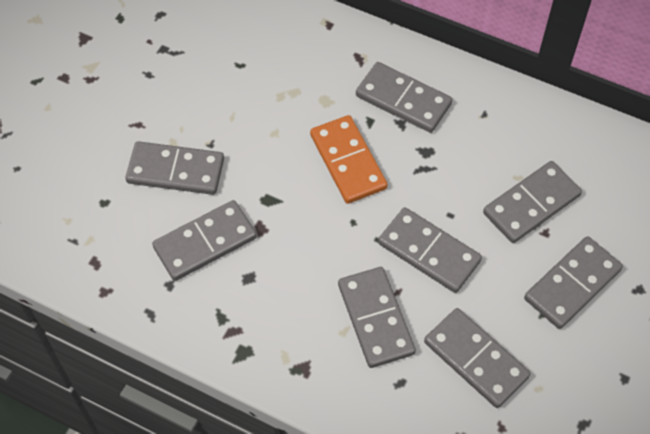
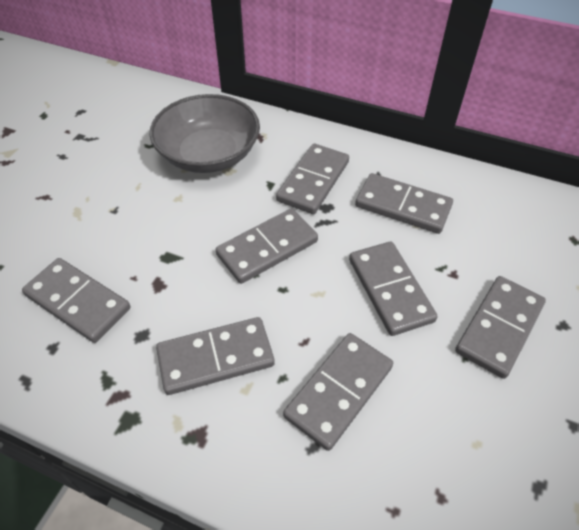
grey bowl: none = 0 -> [150,94,260,173] = 1
orange domino: [310,115,387,204] = 1 -> none = 0

